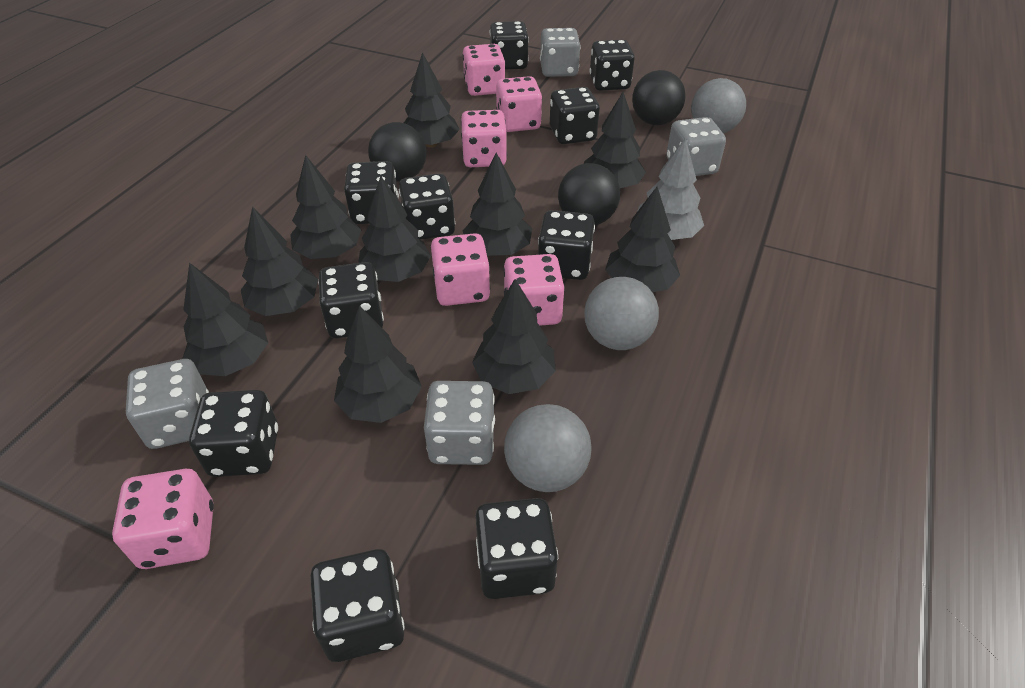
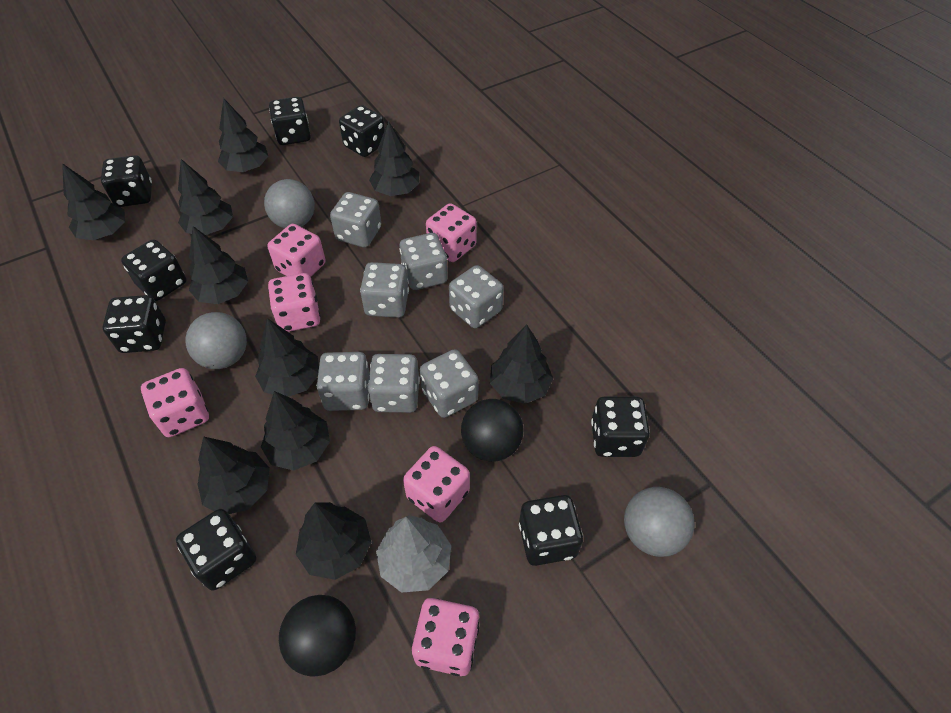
black ball: [368,122,427,182] [558,163,620,225] [632,70,686,125] = 3 -> [279,595,356,677] [461,399,524,462] = 2
black dice: [189,390,278,477] [310,549,405,662] [318,262,384,338] [344,161,399,224] [399,173,455,240] [475,498,558,599] [490,21,529,70] [538,210,595,280] [550,87,600,144] [590,40,635,91] = 10 -> [101,155,152,207] [103,295,166,353] [121,239,187,301] [176,509,256,591] [269,97,311,145] [339,105,385,157] [519,495,583,566] [591,397,650,457] = 8
grey dice: [126,359,209,449] [424,381,495,465] [540,28,581,77] [667,117,726,176] = 4 -> [317,352,369,411] [330,192,381,248] [360,262,409,318] [367,354,420,413] [399,233,448,290] [420,349,479,418] [449,265,504,328] = 7

